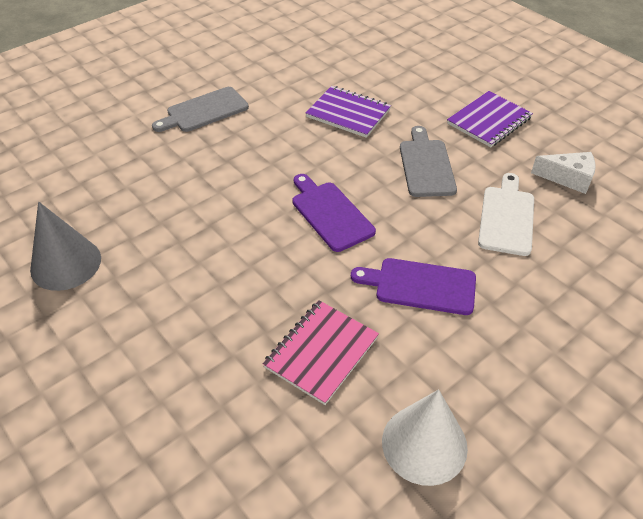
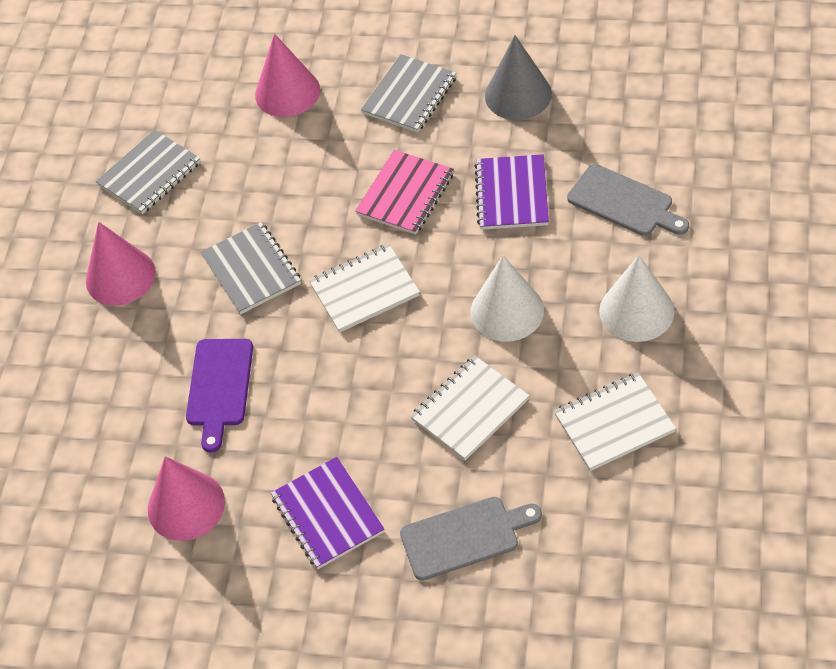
grey notebook: none = 0 -> [96,130,201,214] [201,222,301,314] [361,54,456,133] = 3
pink cone: none = 0 -> [86,222,156,306] [148,456,225,541] [255,34,320,117] = 3
purple cutting board: [292,174,376,252] [351,258,476,315] = 2 -> [186,339,253,453] = 1
white cheese: [531,152,596,194] = 1 -> none = 0
white cone: [382,389,468,486] = 1 -> [471,256,544,342] [599,255,674,342] = 2
white cutting board: [478,173,534,256] = 1 -> none = 0
white notebook: none = 0 -> [309,244,420,332] [410,356,529,461] [554,372,676,471] = 3

